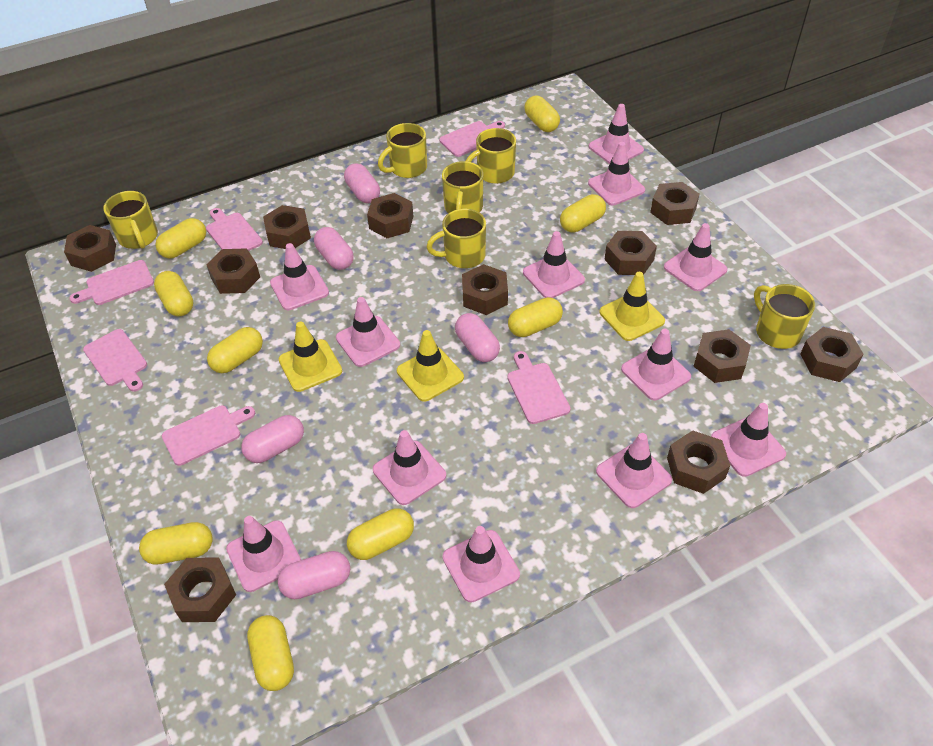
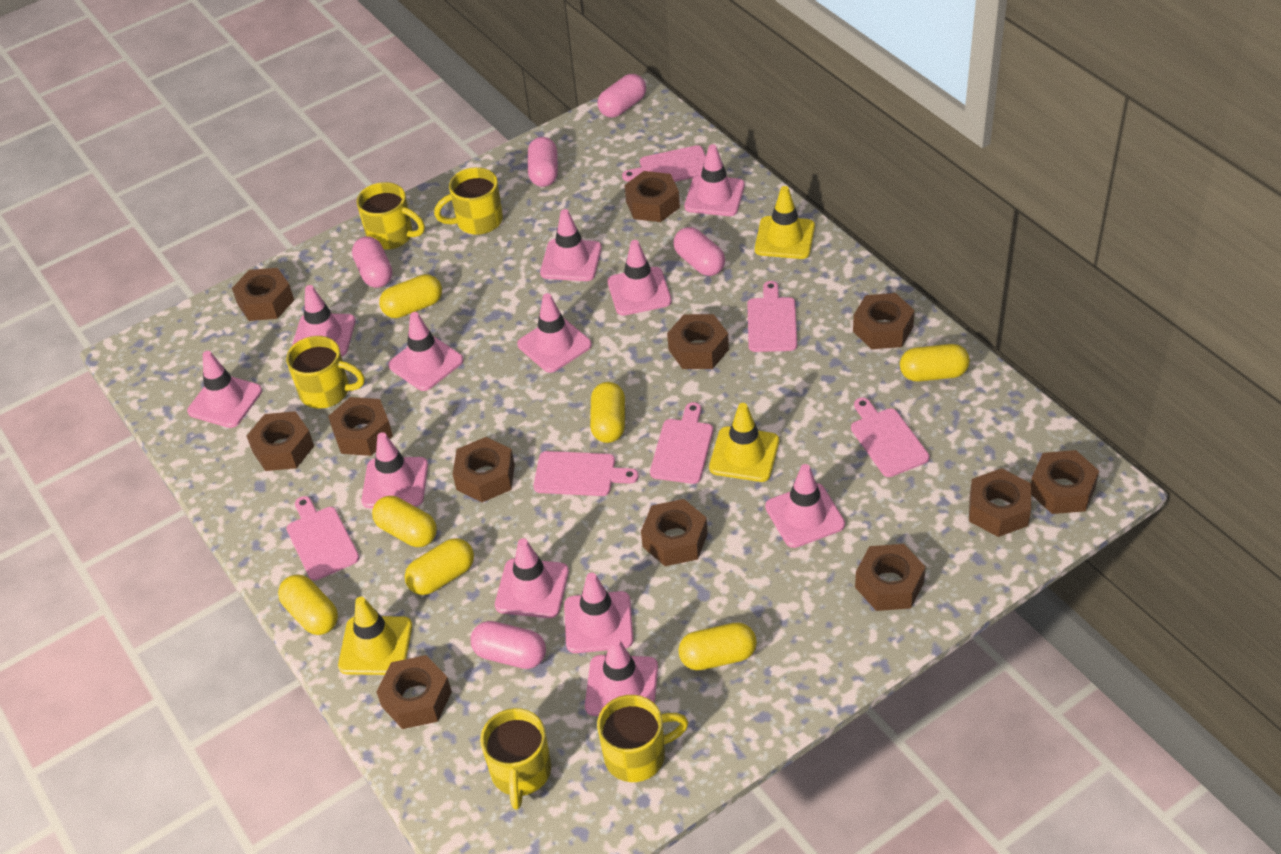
brown nut: [64,225,116,272] [164,557,236,622] [206,248,260,294] [263,205,311,249] [367,193,414,238] [462,264,508,315] [604,231,657,275] [650,182,699,225] [667,430,730,494] [693,329,751,383] [800,327,864,382] = 11 -> [232,268,294,321] [247,411,314,471] [328,397,393,456] [376,655,452,729] [453,437,515,502] [624,171,680,222] [641,499,708,566] [667,314,729,369] [853,293,915,349] [855,544,926,611] [969,468,1031,537] [1031,450,1099,514] = 12
yellow capsule: [139,522,213,565] [154,271,193,316] [155,218,206,259] [207,327,263,373] [247,615,294,691] [347,508,414,560] [508,297,563,337] [524,95,560,132] [560,194,606,233] = 9 -> [278,575,338,635] [372,496,437,547] [379,274,442,318] [405,538,474,595] [590,382,625,443] [678,622,757,671] [900,344,970,381] = 7
yellow mug: [103,191,158,249] [378,123,427,178] [427,209,486,268] [442,161,483,213] [466,128,516,184] [754,284,815,349] = 6 -> [286,336,365,409] [357,182,425,250] [434,167,503,235] [480,708,551,809] [597,695,689,782] = 5

